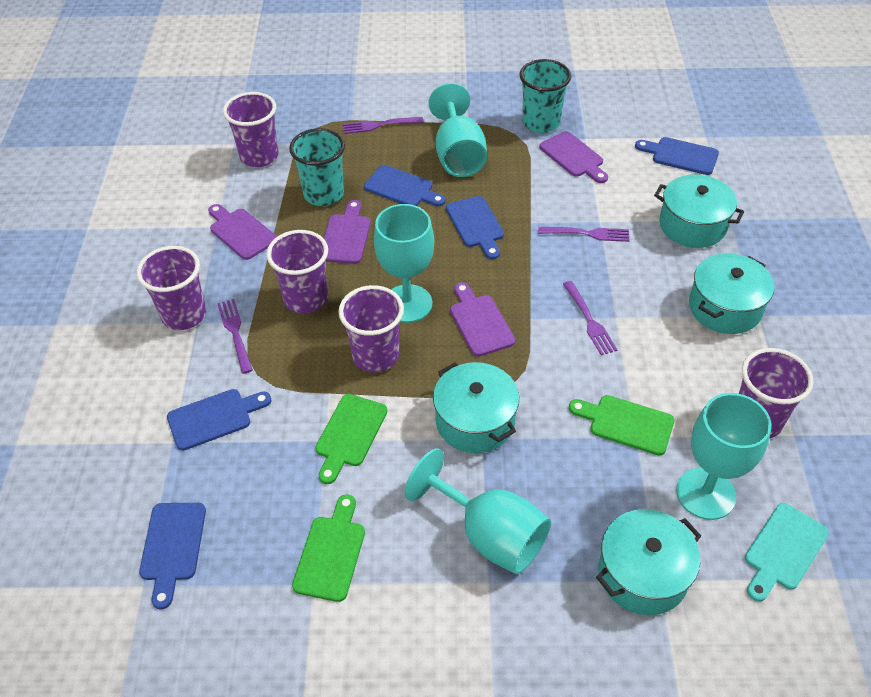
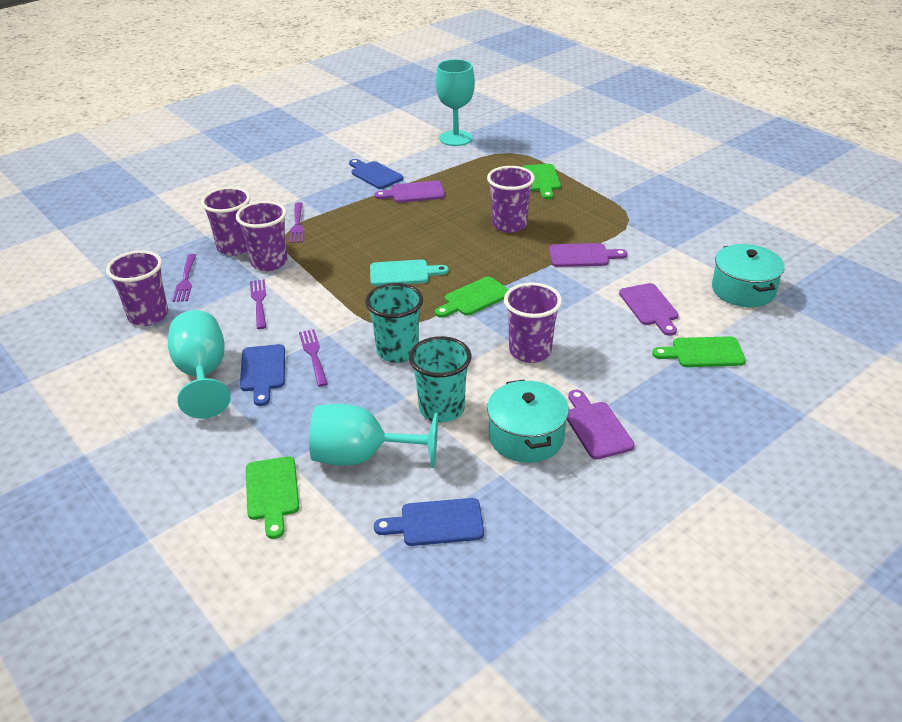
blue cutting board: [139,503,206,609] [167,389,271,451] [364,165,446,206] [446,196,504,259] [635,137,719,175] = 5 -> [240,344,285,406] [349,159,403,189] [374,498,484,546] = 3
green cutting board: [292,495,365,602] [315,394,388,484] [569,395,675,456] = 3 -> [246,457,299,539] [435,277,509,318] [523,164,561,199] [652,336,746,367] = 4
turquoise goblet: [374,204,434,323] [405,448,551,574] [428,83,487,177] [676,393,772,520] = 4 -> [168,310,231,419] [309,404,438,468] [436,59,475,146] = 3
turquoise pot: [433,362,519,453] [596,509,701,615] [654,174,744,248] [689,253,774,334] = 4 -> [487,379,569,463] [712,244,785,307] = 2

